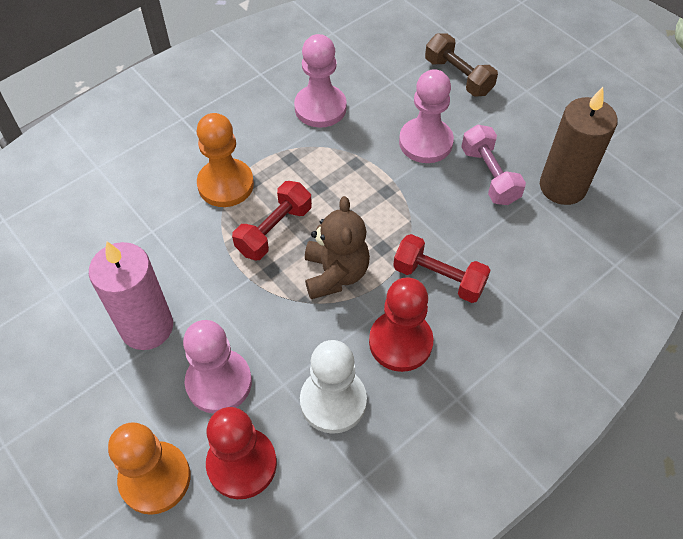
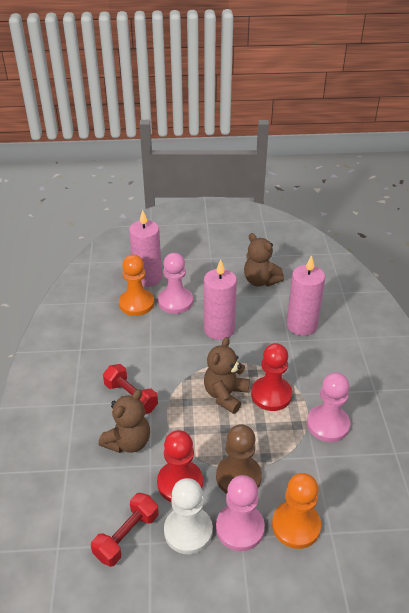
brown candle: [540,87,618,205] = 1 -> none = 0
brown dumbbell: [425,33,498,97] = 1 -> none = 0
brown pawn: none = 0 -> [216,424,262,494] = 1
brown teddy bear: [305,196,370,299] = 1 -> [99,389,150,453] [204,337,250,414] [244,233,284,287] = 3
pink candle: [89,241,173,350] = 1 -> [129,210,162,287] [204,259,237,340] [287,255,325,336] = 3
pink dumbbell: [461,124,526,205] = 1 -> none = 0

